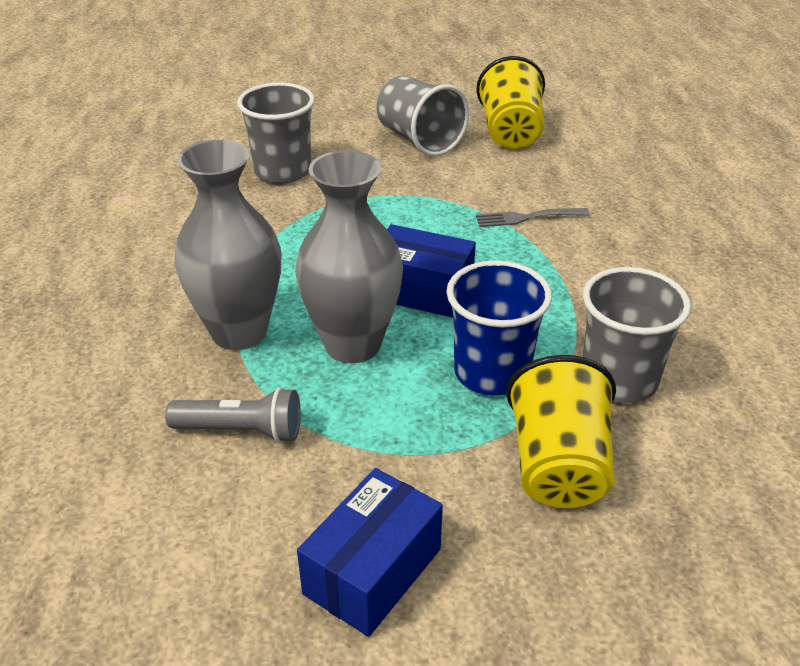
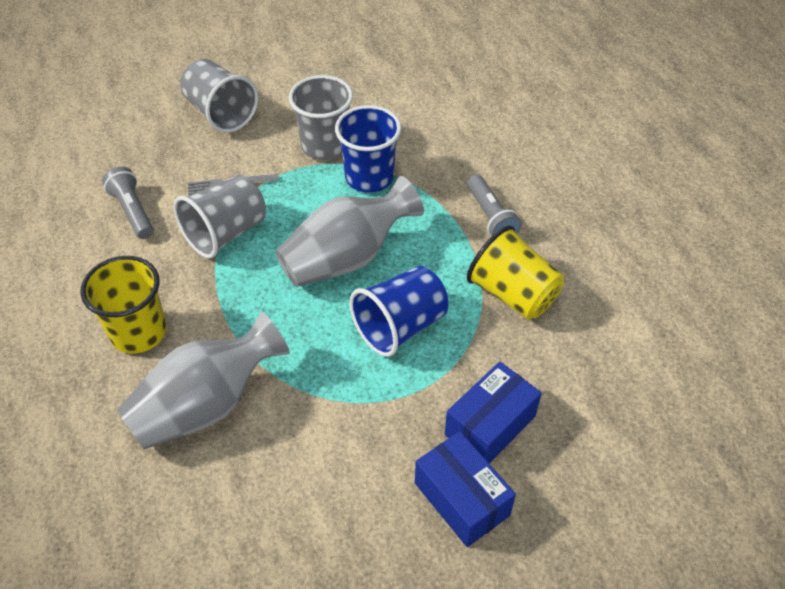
blue cup: [446,260,552,396] = 1 -> [335,105,401,193] [350,266,448,357] = 2
grey flashlight: [165,388,301,443] = 1 -> [102,167,154,239] [467,175,522,236] = 2

